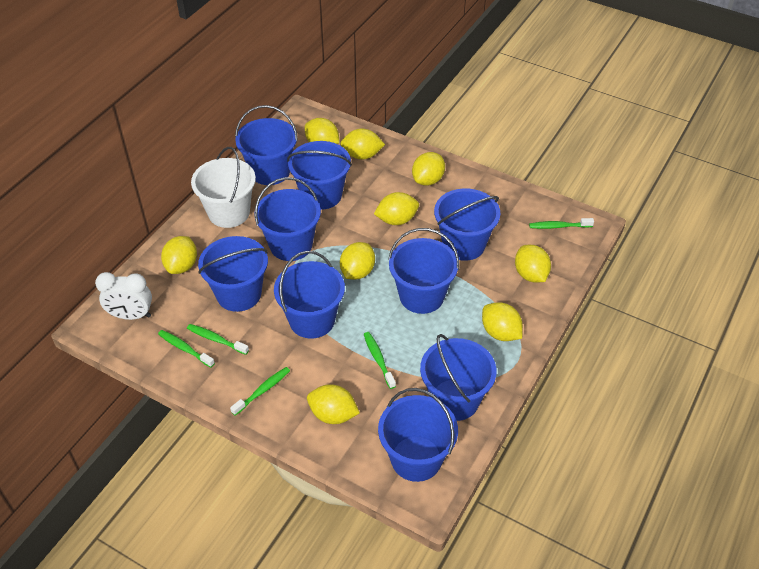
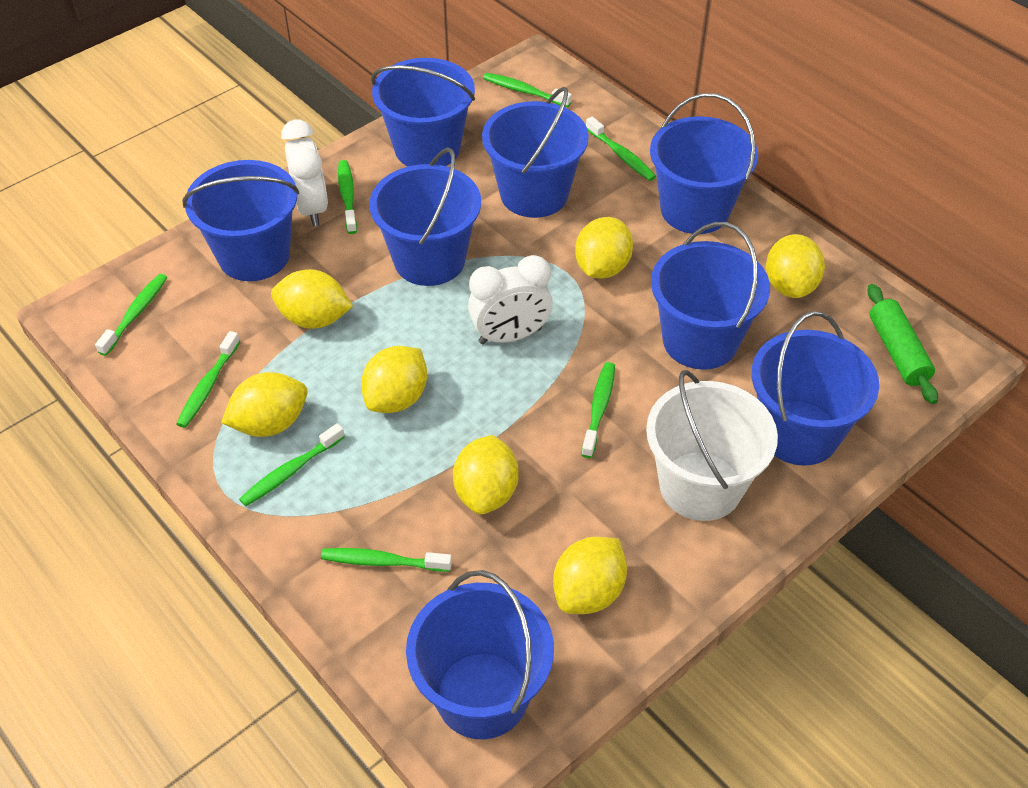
blue bucket: [198,236,268,312] [235,105,298,185] [254,177,321,261] [274,251,345,338] [287,141,352,210] [378,388,458,482] [388,228,459,314] [420,334,497,421] [434,189,500,261] = 9 -> [182,160,299,281] [369,147,481,286] [371,58,475,166] [406,570,554,739] [482,87,589,218] [650,93,758,234] [651,222,770,370] [751,311,879,466] = 8
green rolling pin: none = 0 -> [867,284,938,404] = 1
green toothbrush: [158,330,215,367] [187,324,249,355] [230,367,290,416] [364,332,396,389] [529,218,594,229] = 5 -> [95,274,168,356] [177,331,240,428] [239,423,345,506] [321,548,452,572] [338,160,357,234] [483,73,572,107] [581,362,615,458] [586,117,656,181] = 8
white clock: [95,272,152,320] = 1 -> [281,119,328,226] [468,255,553,344] = 2
yellow lemon: [161,236,197,274] [305,118,339,144] [307,384,360,424] [340,129,385,160] [340,242,375,280] [374,192,419,225] [412,152,445,186] [482,302,523,341] [515,245,551,283] = 9 -> [221,372,308,437] [271,269,353,329] [361,346,427,413] [453,435,519,514] [553,537,627,614] [575,217,633,279] [766,234,825,298] = 7

